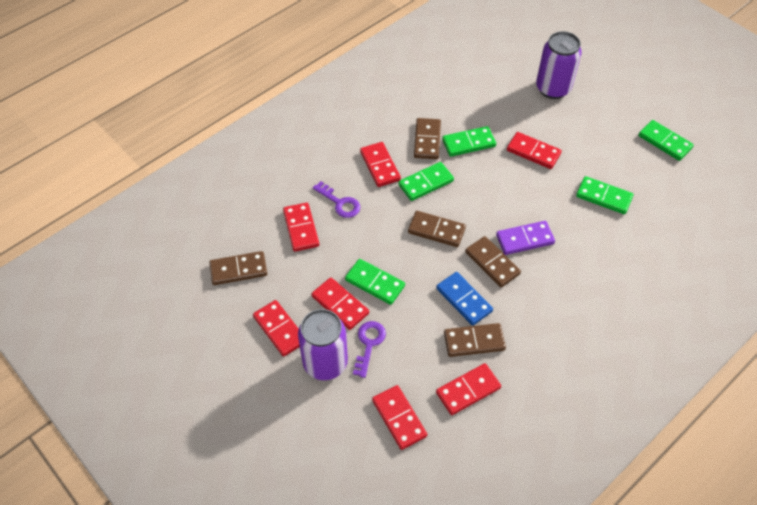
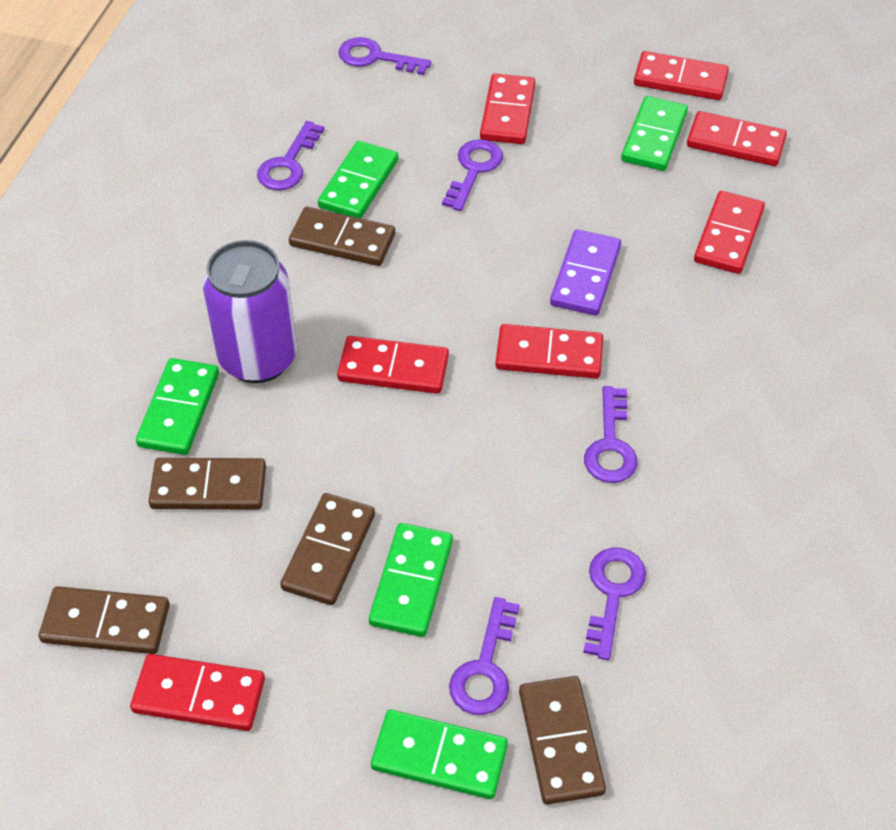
blue domino: [436,272,493,326] = 1 -> none = 0
purple can: [298,309,348,380] [536,31,582,99] = 2 -> [203,240,297,383] = 1
purple key: [313,181,360,218] [353,321,386,378] = 2 -> [257,121,324,190] [338,37,431,75] [442,139,503,211] [449,597,520,715] [583,548,646,660] [584,386,638,483] = 6

